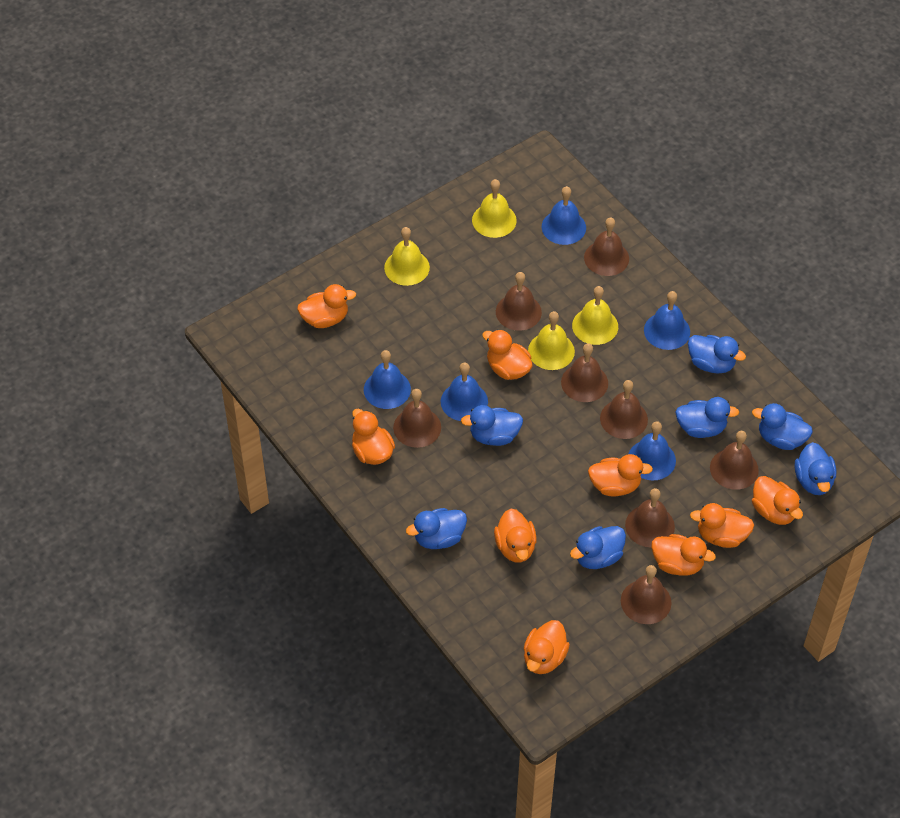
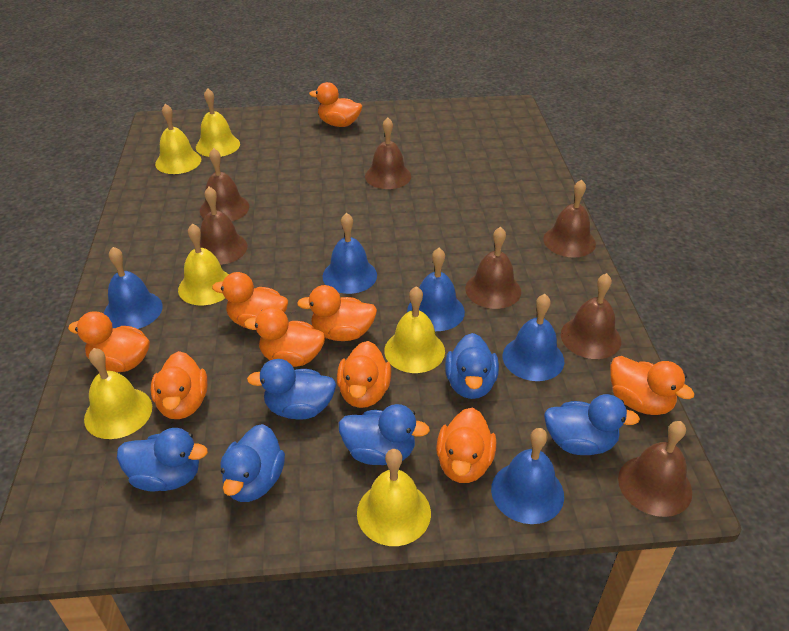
blue duck: [406,508,467,549] [461,405,523,446] [570,526,626,569] [675,397,739,438] [688,335,746,373] [752,403,813,450] [795,442,836,495] = 7 -> [117,428,208,492] [221,424,285,502] [247,359,336,420] [339,404,430,465] [445,333,499,399] [544,394,640,455] = 6
brown bell: [393,389,441,448] [496,272,542,331] [561,343,608,402] [584,217,629,276] [600,380,648,439] [621,565,672,624] [625,488,675,547] [710,431,759,490] = 8 -> [200,148,249,221] [200,187,248,265] [365,117,411,189] [465,227,521,309] [543,180,596,258] [561,273,621,359] [618,421,692,517] = 7
yellow bell: [384,227,430,286] [472,179,517,238] [528,311,575,370] [572,286,618,345] = 4 -> [84,348,152,439] [155,103,201,174] [178,224,229,305] [196,88,240,157] [357,449,431,546] [384,286,445,373] = 6

